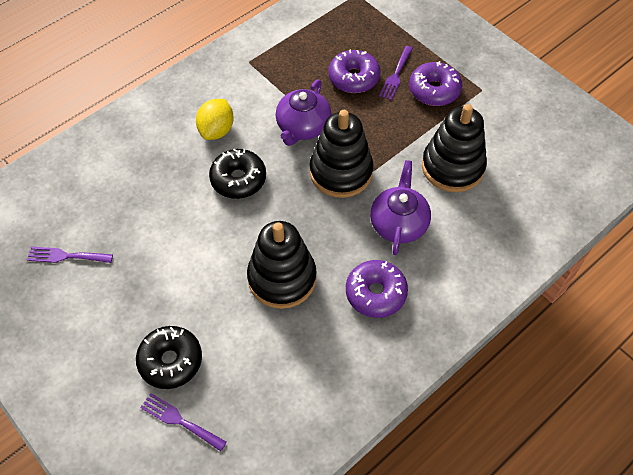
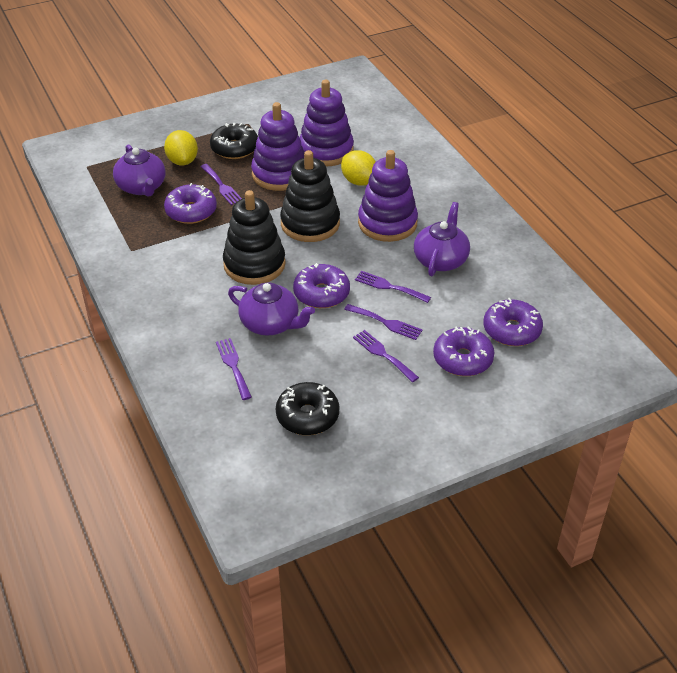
black stacking toy: [247,221,317,309] [310,110,373,198] [422,104,487,192] = 3 -> [223,190,286,285] [280,150,340,242] = 2
purple donut: [328,49,380,93] [346,260,408,318] [409,61,462,106] = 3 -> [164,183,217,224] [293,263,350,308] [433,326,494,376] [483,298,543,346] = 4
purple fork: [27,246,113,263] [140,393,227,451] [379,46,413,100] = 3 -> [200,164,242,205] [216,338,252,400] [344,304,423,340] [353,330,419,382] [355,271,431,303] = 5
purple stacking toy: none = 0 -> [251,102,304,191] [299,80,354,166] [358,150,418,242] = 3
purple teapot: [276,79,331,146] [370,160,431,255] = 2 -> [113,144,166,197] [228,283,315,336] [414,202,470,276] = 3
yellow lemon: [196,99,234,140] = 1 -> [164,130,198,166] [341,150,376,186] = 2

